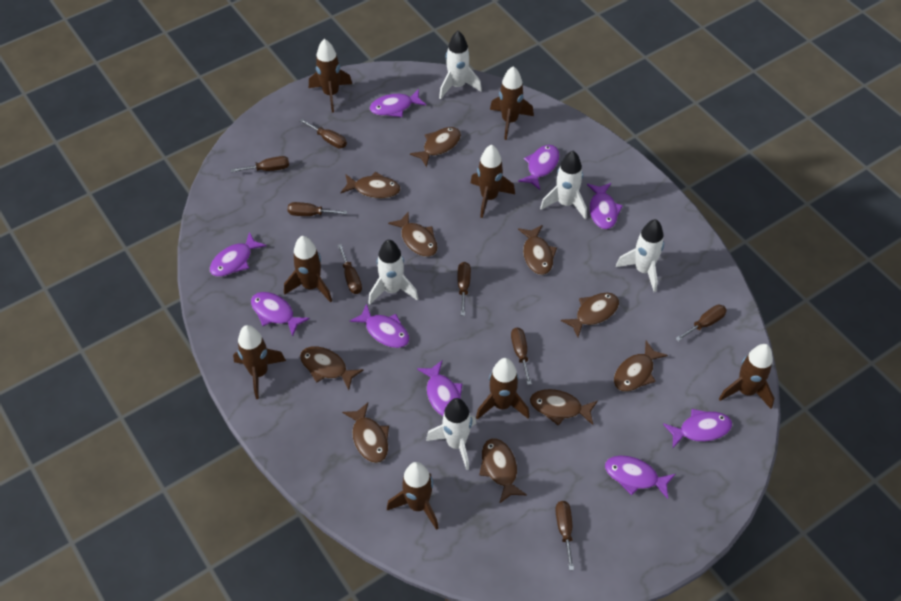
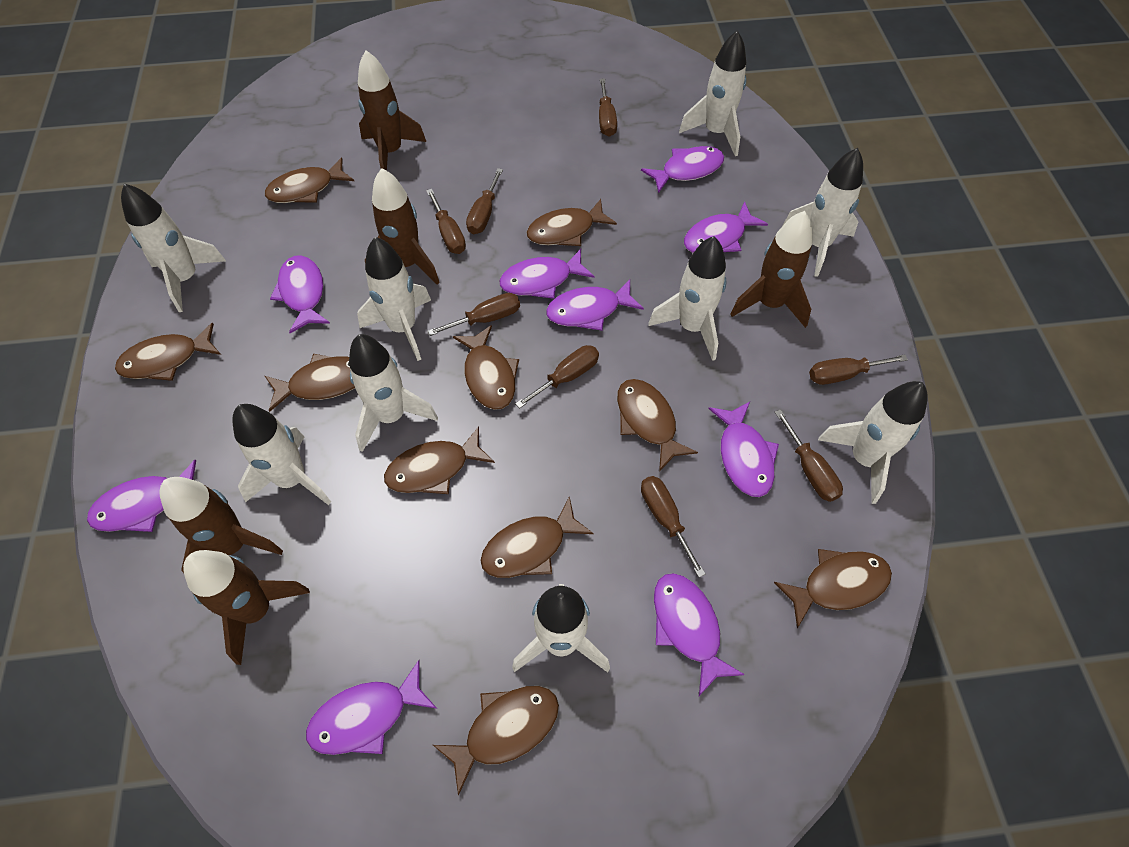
brown rocket: [233,325,286,399] [284,236,332,303] [309,39,352,113] [387,462,438,530] [471,144,515,218] [476,358,529,420] [490,66,534,140] [719,344,774,409] = 8 -> [160,477,283,573] [183,550,310,665] [358,50,426,171] [365,168,440,285] [730,211,812,328] = 5
white rocket: [368,239,418,304] [426,398,476,470] [439,31,482,99] [540,151,587,219] [616,219,664,292] = 5 -> [121,184,226,312] [232,404,331,505] [349,334,438,452] [357,237,431,361] [512,584,610,672] [648,236,727,361] [679,30,746,156] [782,148,863,277] [818,381,928,504] = 9

